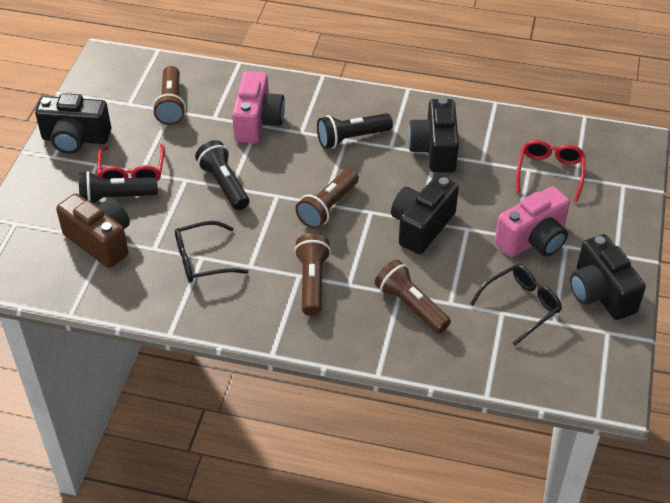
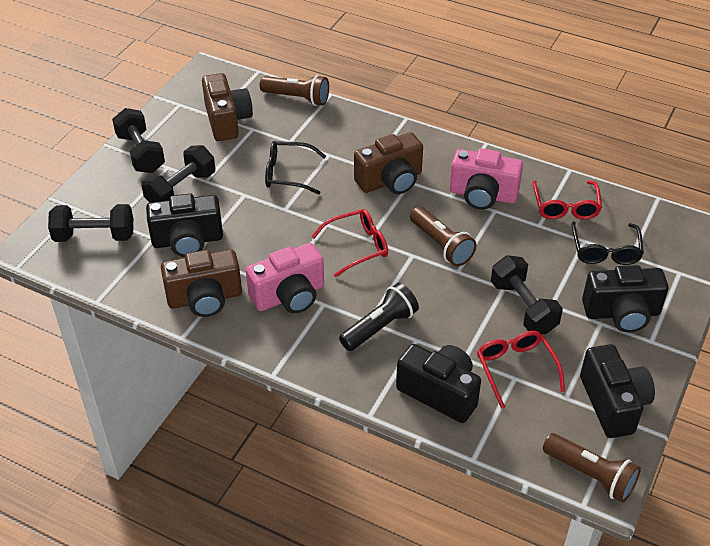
black dumbbell: none = 0 -> [48,204,133,242] [112,108,165,173] [141,145,215,203] [491,255,563,334] = 4
black flashlight: [79,171,158,203] [195,140,249,210] [317,113,393,149] = 3 -> [339,283,419,351] = 1
brown camera: [56,193,130,268] = 1 -> [161,250,242,317] [202,73,253,141] [354,132,423,194] = 3
brown flashlight: [153,66,186,125] [294,233,331,316] [296,168,359,229] [375,260,451,334] = 4 -> [260,75,329,106] [410,207,477,266] [543,433,641,503] = 3
red glasses: [97,144,165,181] [516,140,586,202] = 2 -> [311,209,388,277] [477,331,565,409] [532,180,602,220] = 3

